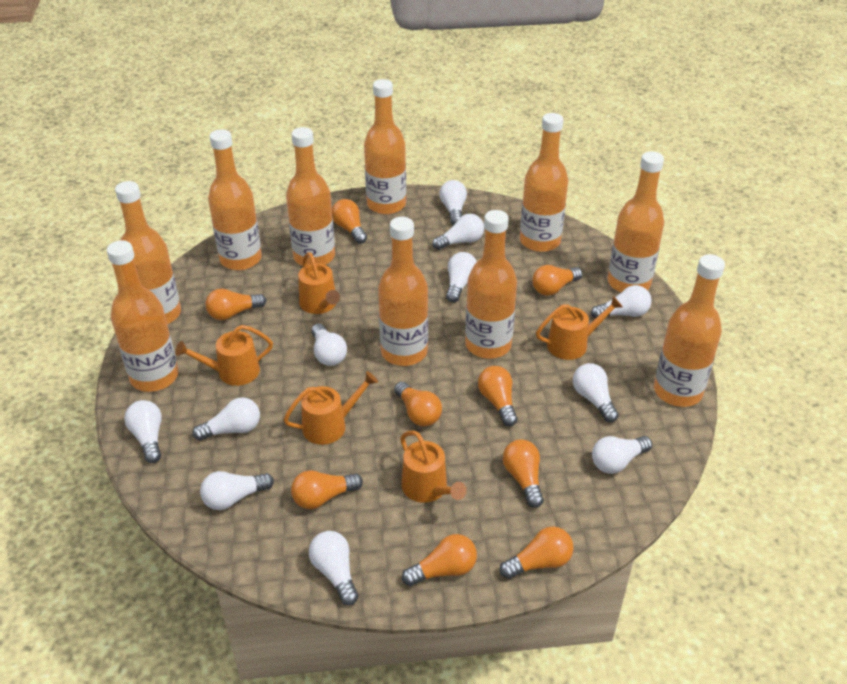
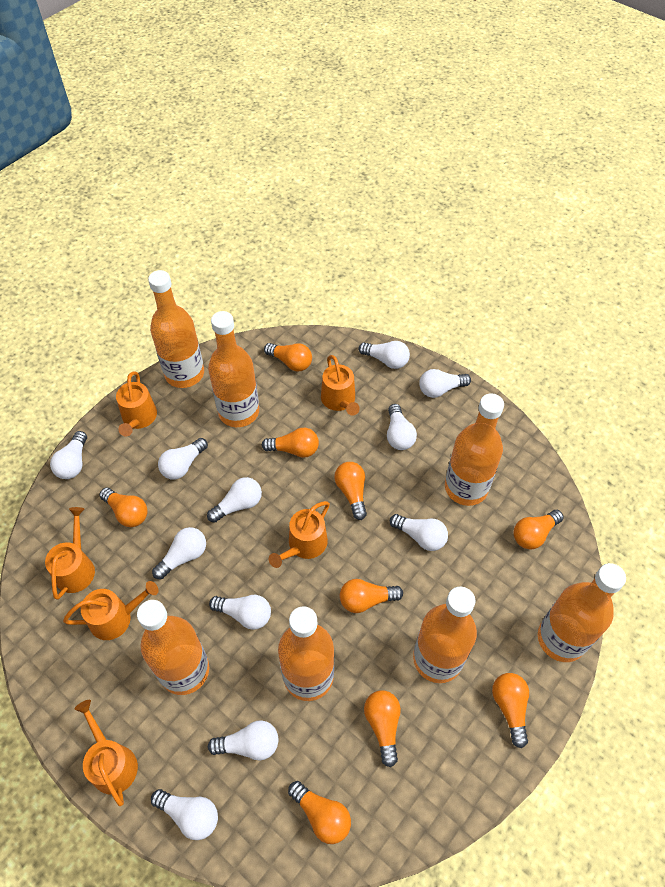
orange bottle: [107,240,178,392] [115,181,181,325] [208,129,262,270] [286,127,335,266] [364,79,406,215] [378,217,428,366] [465,210,517,359] [520,113,568,252] [608,151,664,292] [654,254,725,407] = 10 -> [137,600,209,695] [148,270,204,388] [208,311,259,427] [278,606,334,701] [413,587,477,683] [445,393,504,506] [538,563,626,662] = 7
orange watering can: [175,325,273,386] [283,371,378,445] [298,252,340,314] [400,431,467,503] [536,296,623,360] = 5 -> [45,507,95,600] [63,581,159,640] [75,700,138,806] [116,372,157,436] [269,501,330,568] [321,355,360,416] = 6

